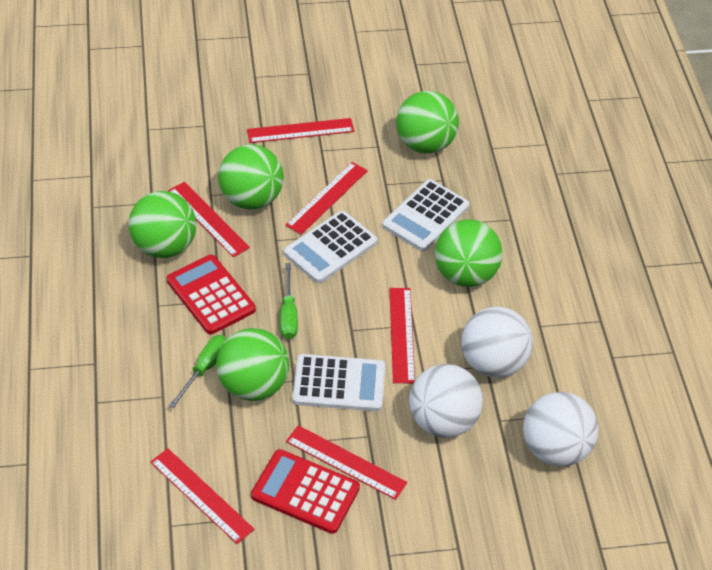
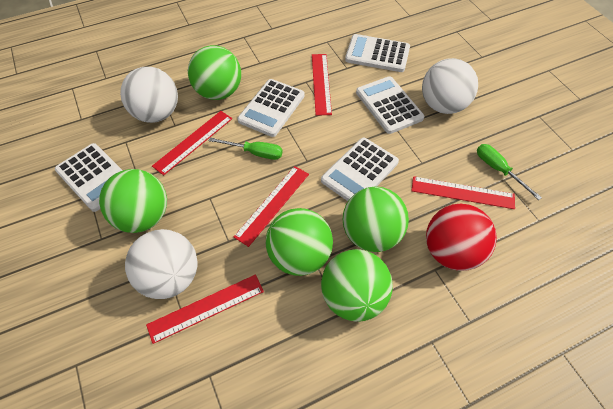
red ball: none = 0 -> [426,204,497,271] = 1
red calculator: [167,255,256,334] [251,449,360,534] = 2 -> none = 0
red ruler: [150,448,255,544] [168,182,250,257] [247,118,354,143] [285,162,368,235] [286,425,407,500] [389,288,415,383] = 6 -> [146,275,264,344] [152,111,232,175] [234,166,309,247] [312,54,332,116] [411,176,515,209] = 5
white calculator: [284,211,377,283] [292,354,385,411] [382,179,470,251] = 3 -> [55,143,123,212] [238,79,305,137] [321,138,399,201] [345,34,410,72] [356,76,424,134] = 5

